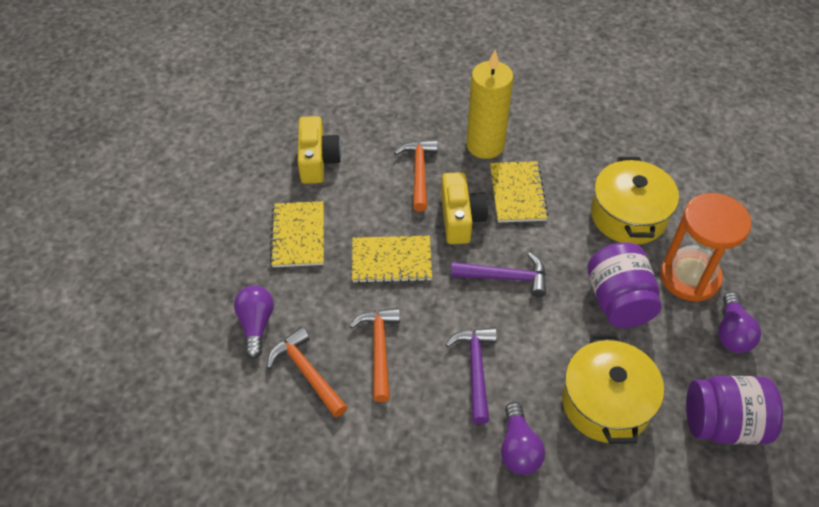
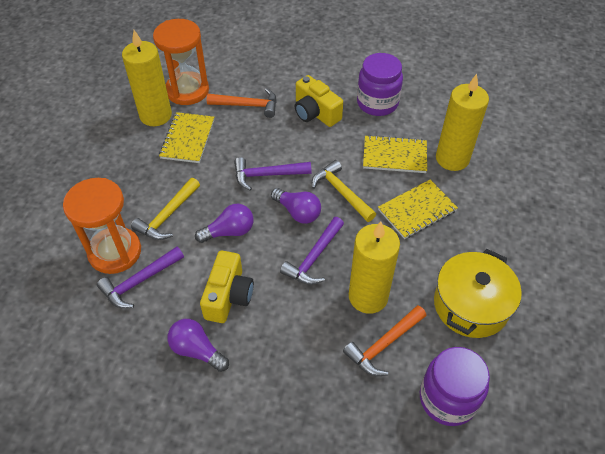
orange hammer: [267,327,347,418] [350,308,400,402] [394,140,438,211] = 3 -> [207,88,277,118] [343,305,426,376] = 2
orange hourglass: [660,193,752,302] = 1 -> [63,178,141,274] [153,19,209,105] = 2
purple hammer: [445,327,497,424] [451,252,546,297] = 2 -> [97,246,184,308] [234,157,311,190] [280,217,344,285] = 3
yellow candle: [466,50,513,159] = 1 -> [122,30,172,126] [349,222,400,314] [436,74,489,171] = 3
yellow hammer: none = 0 -> [131,178,200,240] [312,160,376,222] = 2
yellow pot: [562,334,664,444] [591,157,679,245] = 2 -> [434,249,522,338] = 1

